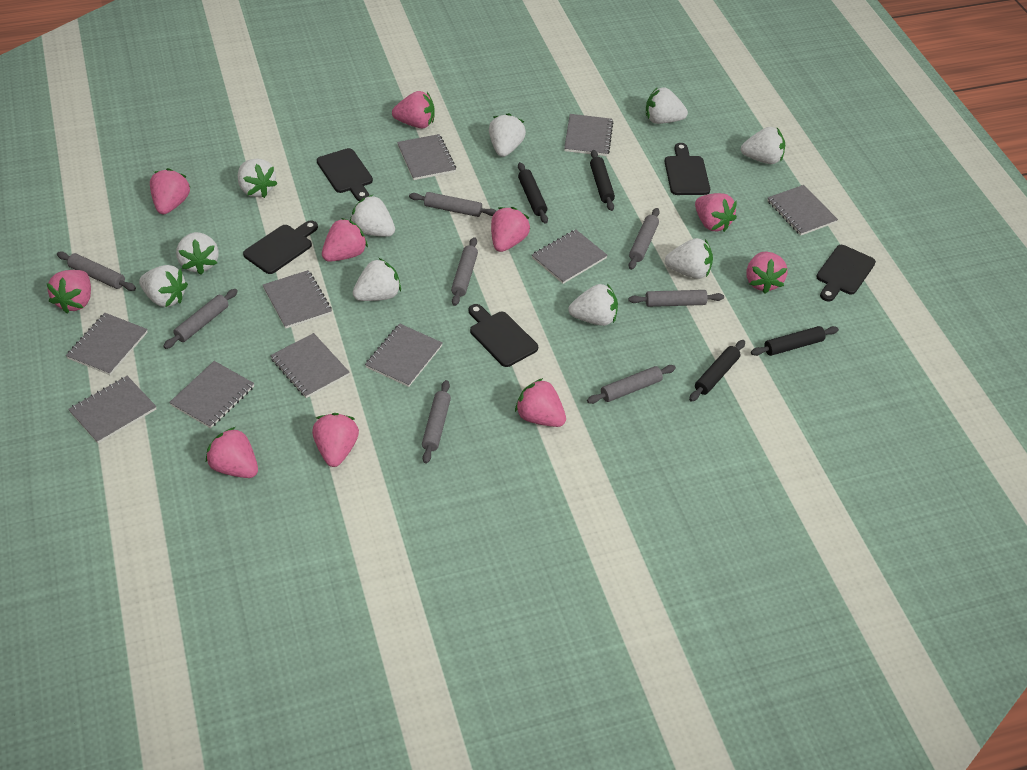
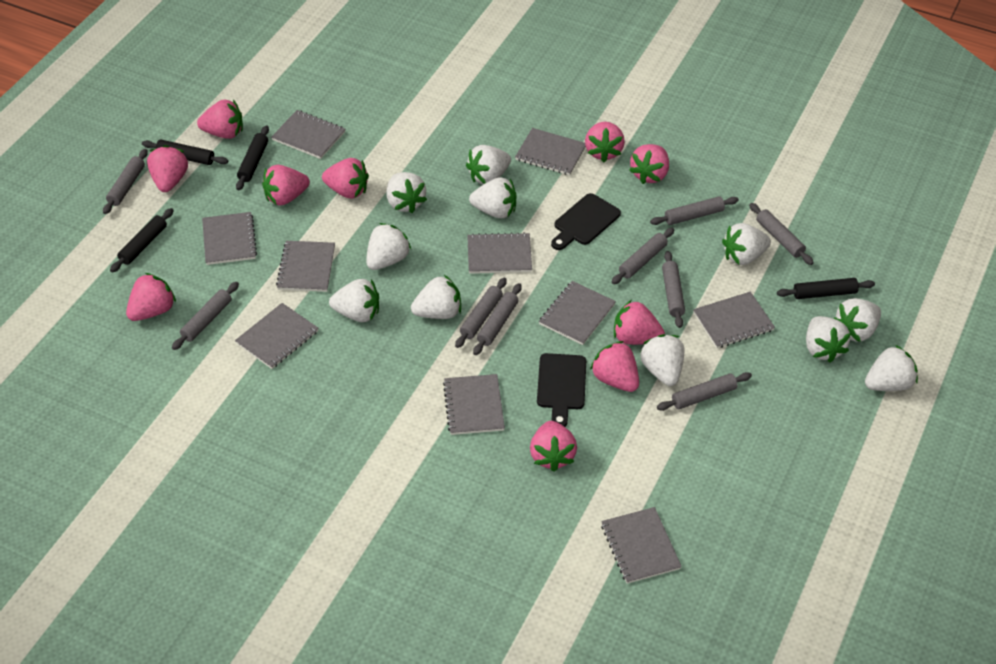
black cutting board: [243,220,318,274] [317,148,373,201] [469,304,538,367] [665,143,710,195] [816,245,876,302] = 5 -> [537,353,586,427] [551,193,621,250] = 2
grey rolling pin: [57,252,136,291] [163,289,238,349] [409,192,496,217] [422,380,451,464] [451,237,478,306] [587,365,676,404] [628,208,659,270] [628,290,724,307] = 8 -> [103,149,148,214] [172,282,239,350] [455,278,507,348] [473,283,522,355] [612,228,674,284] [650,196,739,225] [657,372,752,411] [662,251,685,328] [749,203,814,265] = 9
white strawberry: [139,265,188,307] [176,232,219,275] [238,159,278,198] [350,195,395,237] [353,258,401,301] [489,113,526,157] [568,284,618,326] [646,87,688,124] [665,238,713,279] [741,127,785,164] = 10 -> [329,279,379,322] [366,223,412,270] [387,172,427,213] [411,275,461,319] [466,145,511,184] [469,177,517,218] [640,334,684,386] [722,223,771,265] [806,316,851,363] [834,298,881,342] [865,345,918,391] = 11

